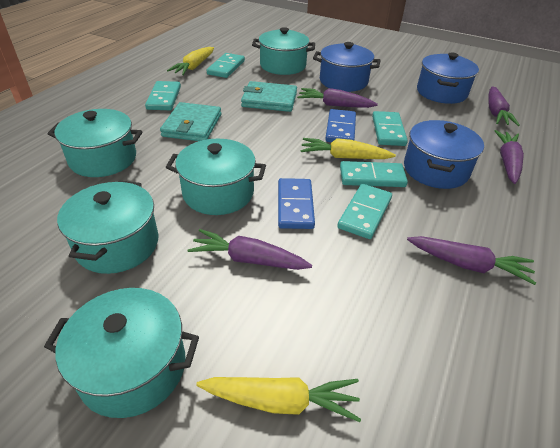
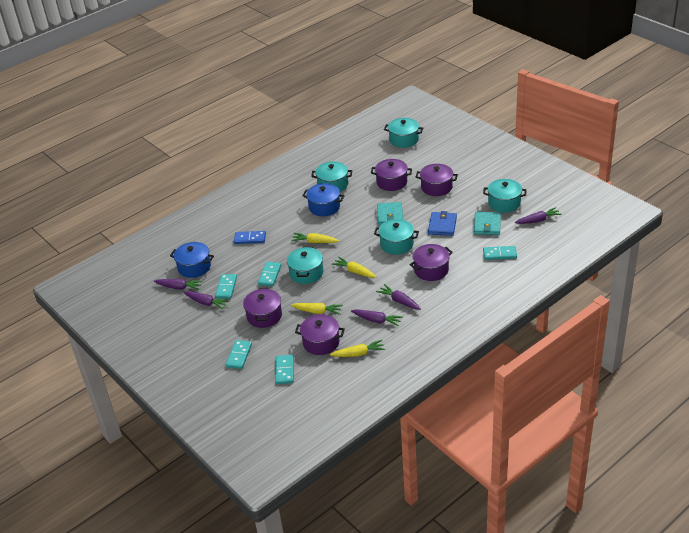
blue domino: [278,178,315,229] [325,109,356,142] = 2 -> [234,231,266,244] = 1
blue pot: [313,42,381,92] [404,120,484,189] [417,52,479,104] = 3 -> [170,242,214,278] [302,183,344,216] = 2
blue wallet: none = 0 -> [428,211,457,236] = 1
purple pot: none = 0 -> [243,288,282,328] [295,314,345,355] [371,159,412,191] [409,244,453,281] [416,164,458,196] = 5
yellow carrot: [167,47,214,75] [196,377,361,422] [300,138,396,159] = 3 -> [291,233,339,243] [291,303,343,315] [330,340,385,357] [332,257,376,278] = 4

